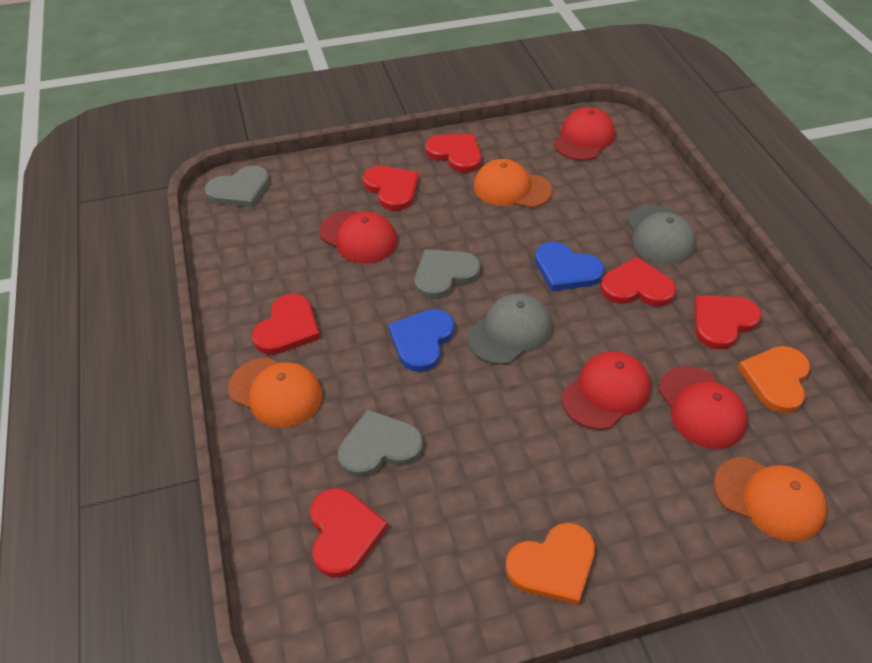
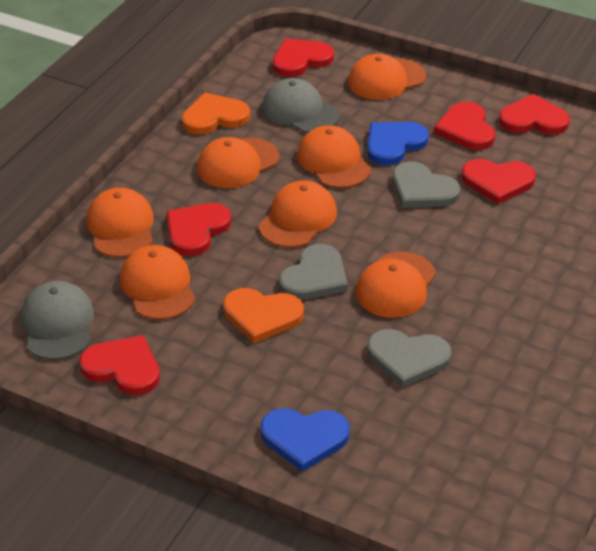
orange cap: [228,357,322,428] [473,159,552,208] [714,457,827,542] = 3 -> [86,188,154,258] [120,245,195,320] [197,137,279,188] [259,180,337,248] [297,125,371,188] [348,54,426,100] [356,251,436,318] = 7
red cap: [319,211,397,263] [554,107,615,161] [561,351,651,430] [658,366,747,449] = 4 -> none = 0

